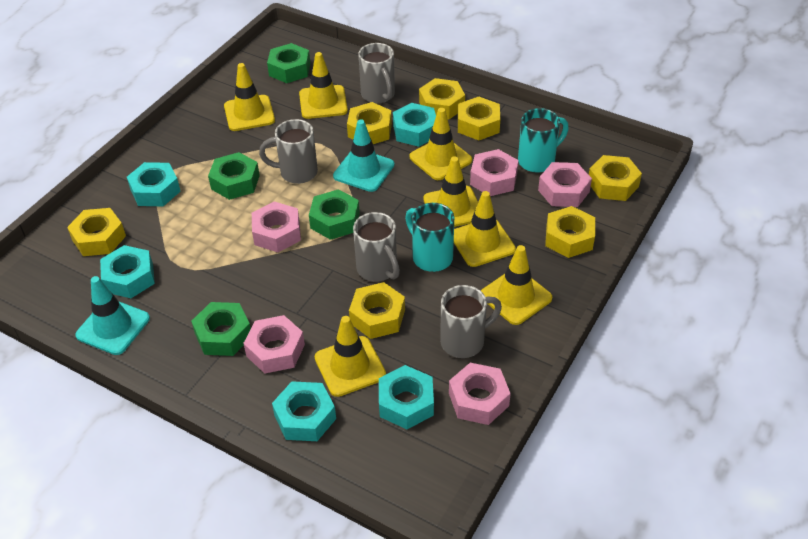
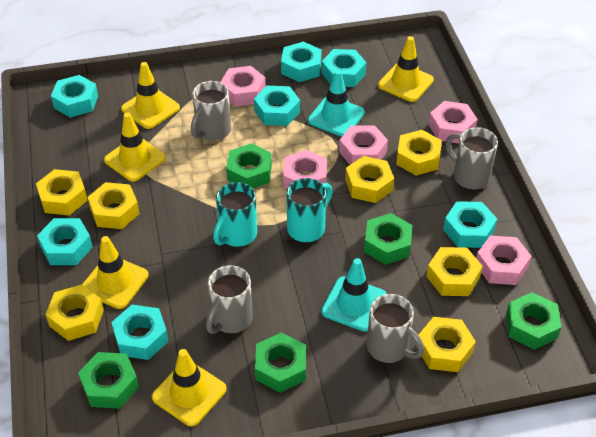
green nut: [191,302,251,356] [208,152,260,200] [267,43,310,83] [309,189,360,240] = 4 -> [78,352,139,409] [226,143,272,188] [255,332,306,393] [364,213,412,265] [506,292,561,350] = 5
turquoise nut: [100,245,155,298] [127,162,181,206] [272,381,336,441] [379,365,434,429] [393,103,436,147] = 5 -> [37,218,93,265] [51,75,98,118] [111,305,169,360] [254,86,300,126] [281,41,322,82] [321,49,366,87] [443,201,497,248] = 7
yellow traffic cone: [224,63,275,131] [299,52,348,119] [314,316,386,397] [410,108,472,180] [423,156,478,227] [454,191,516,267] [481,245,552,325] = 7 -> [82,236,149,309] [104,112,166,182] [121,62,180,129] [152,349,227,426] [378,36,434,102] = 5

